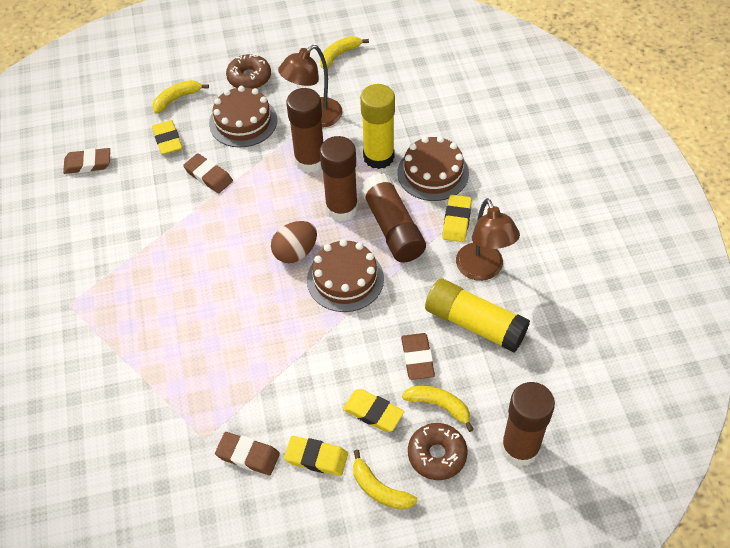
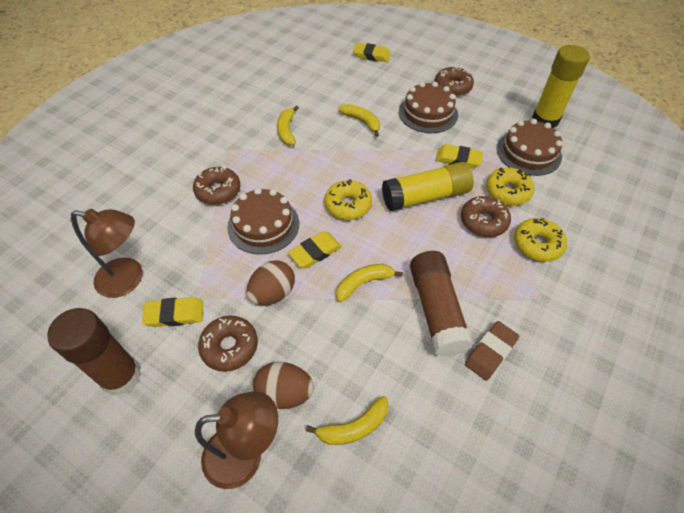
brown donut: [226,54,271,89] [408,423,468,480] = 2 -> [193,167,240,205] [198,316,258,372] [435,66,474,96] [461,196,511,237] = 4
brown egg: [271,221,317,263] = 1 -> [246,260,295,306] [253,362,314,409] = 2
brown eraser: [63,148,110,174] [183,153,233,193] [215,432,280,475] [401,333,435,380] = 4 -> [465,321,519,381] = 1
brown glue stick: [286,88,323,173] [320,136,358,222] [361,173,426,263] [501,382,555,466] = 4 -> [47,308,141,396] [410,251,473,357] = 2
yellow donut: none = 0 -> [325,179,372,220] [486,167,535,206] [514,218,567,262] = 3

